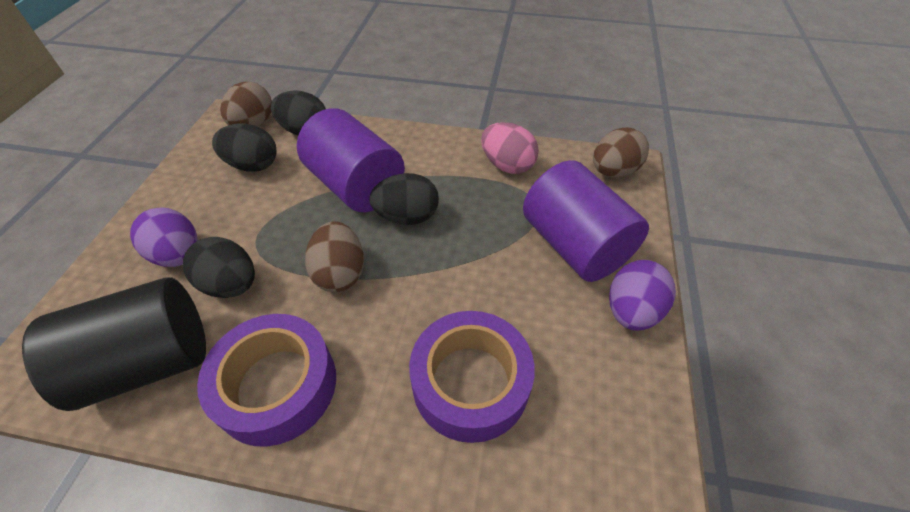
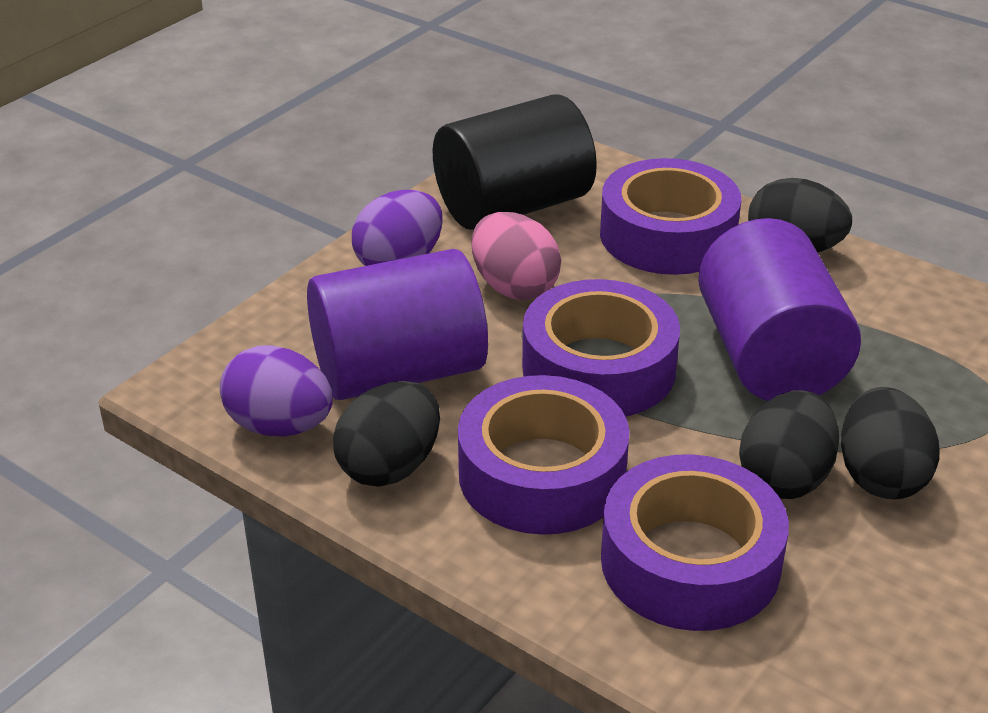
brown egg: [220,82,272,126] [305,221,364,292] [593,127,649,177] = 3 -> none = 0
purple tape: [197,314,336,447] [409,311,535,443] = 2 -> [458,375,630,535] [522,279,680,417] [600,158,741,275] [601,454,789,631] = 4

